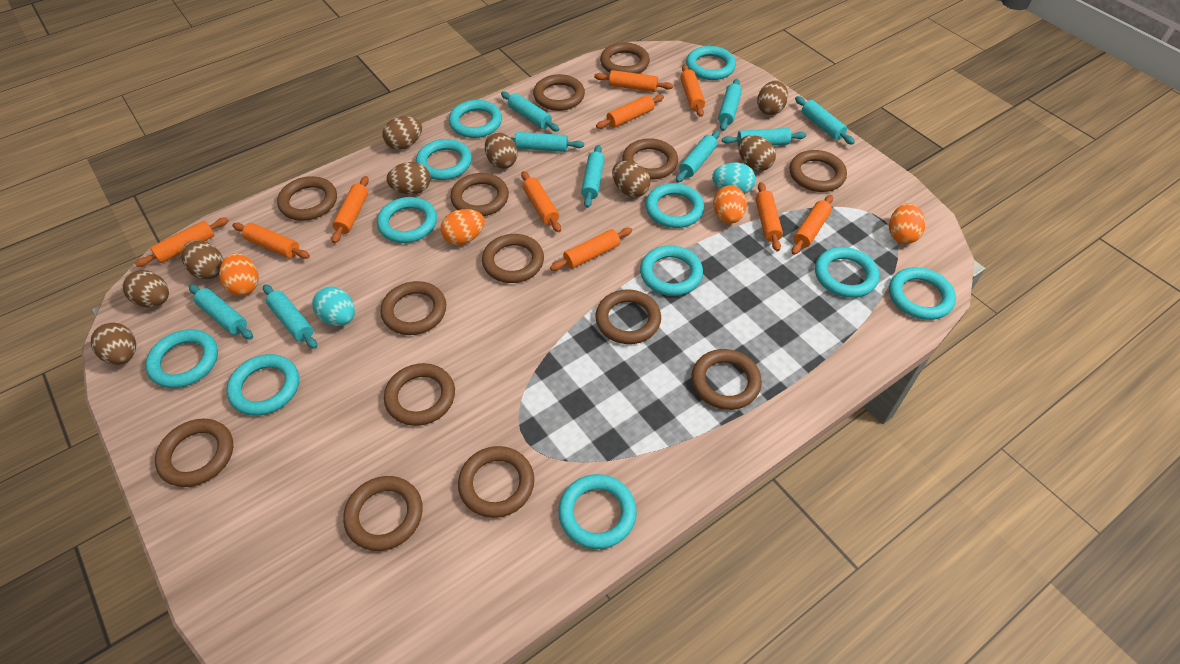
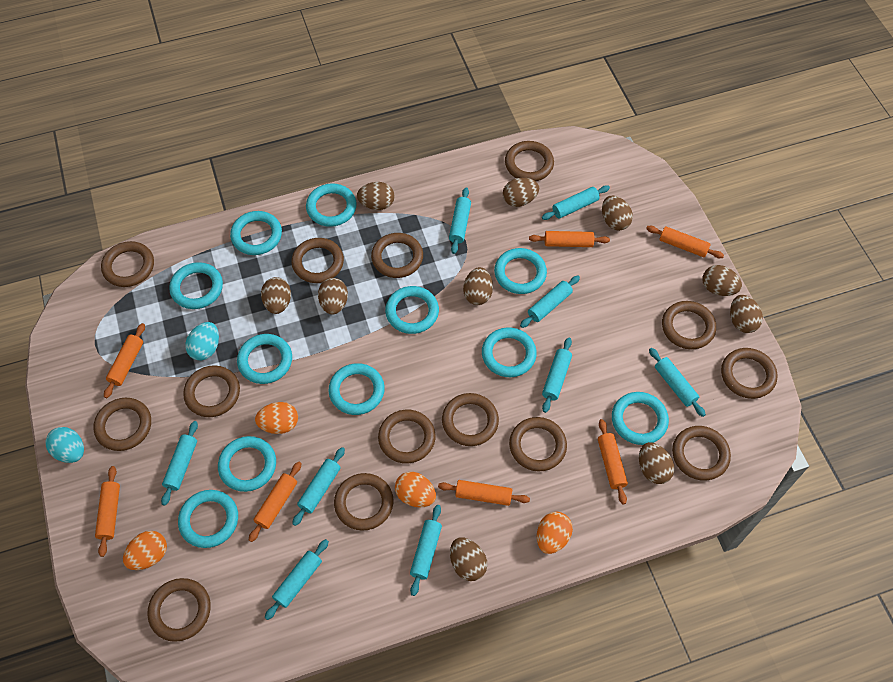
brown egg: [91,322,136,365] [123,270,169,307] [181,240,223,280] [382,116,422,150] [386,162,430,194] [485,132,518,169] [612,161,650,197] [738,135,776,171] [757,80,788,115] = 9 -> [261,277,291,314] [318,278,348,314] [357,182,395,210] [450,537,487,581] [463,267,493,305] [503,178,539,207] [602,195,633,231] [639,442,674,484] [702,265,742,296] [730,295,763,333] = 10
orange rolling pin: [135,217,229,267] [232,223,310,259] [332,176,369,243] [521,171,561,232] [550,228,632,271] [594,70,673,92] [596,95,664,129] [680,65,705,117] [755,182,783,252] [792,195,833,255] = 10 -> [95,466,120,557] [104,323,145,398] [249,461,302,542] [438,480,530,506] [529,231,610,247] [598,419,628,505] [646,226,724,258] = 7

